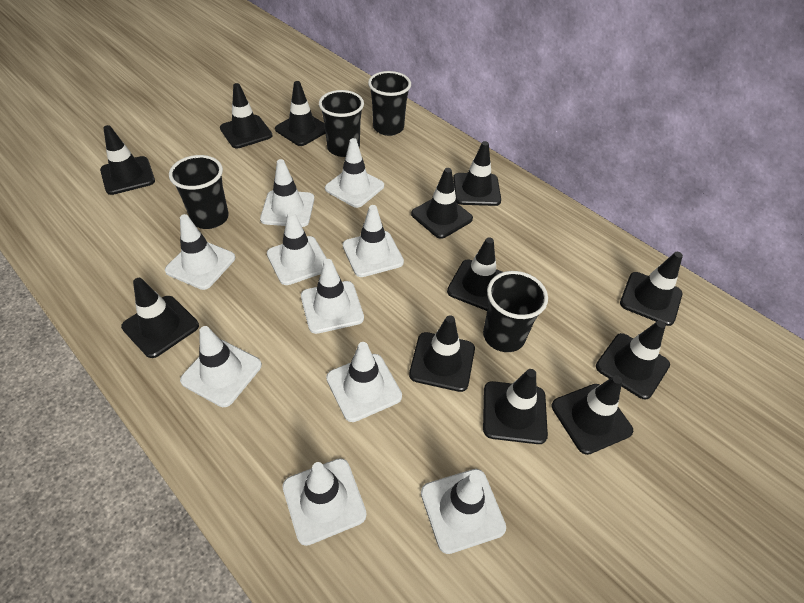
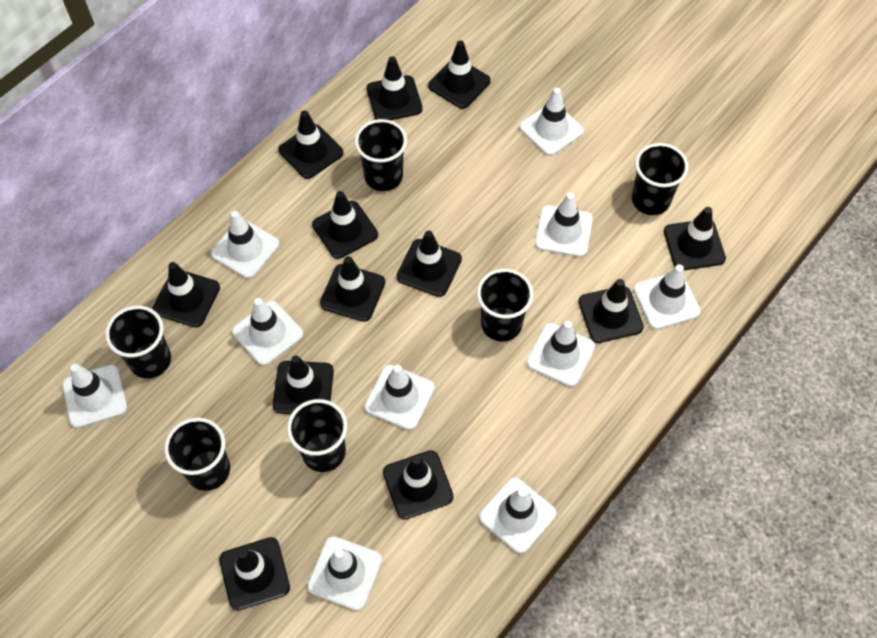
black cup: [169,155,229,229] [319,90,364,157] [368,71,411,136] [483,271,548,352] = 4 -> [105,306,171,379] [164,418,230,491] [287,399,347,472] [355,119,407,191] [477,269,533,341] [632,143,689,215] = 6

